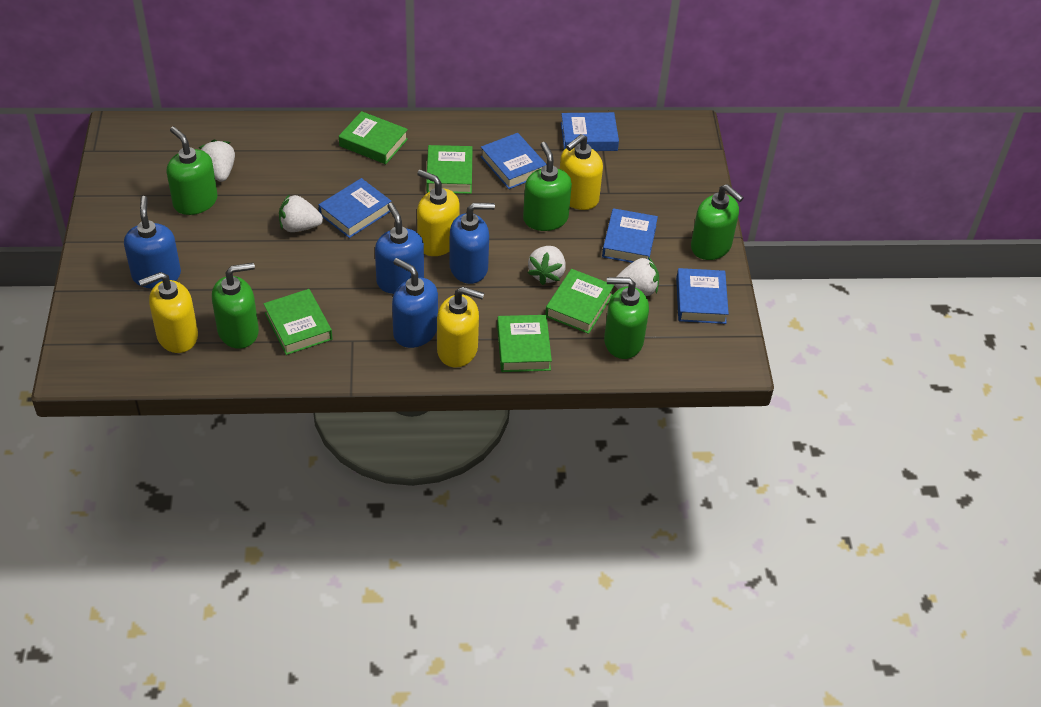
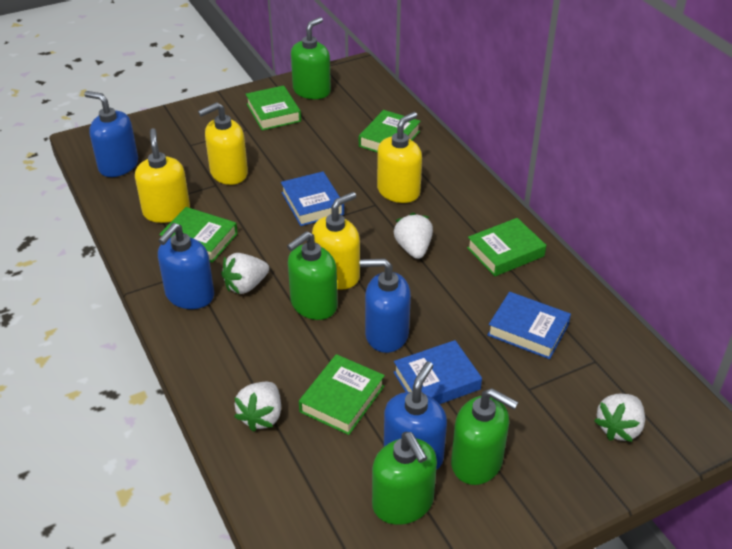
blue book: [319,178,392,238] [480,133,547,189] [561,112,619,151] [602,208,658,263] [676,268,729,324] = 5 -> [281,172,344,226] [393,340,482,404] [487,292,571,359] = 3
green soap dispenser: [166,126,218,215] [212,263,259,349] [523,142,572,231] [604,277,649,359] [691,184,744,260] = 5 -> [287,231,338,320] [291,17,331,99] [372,432,437,525] [451,388,518,485] = 4

